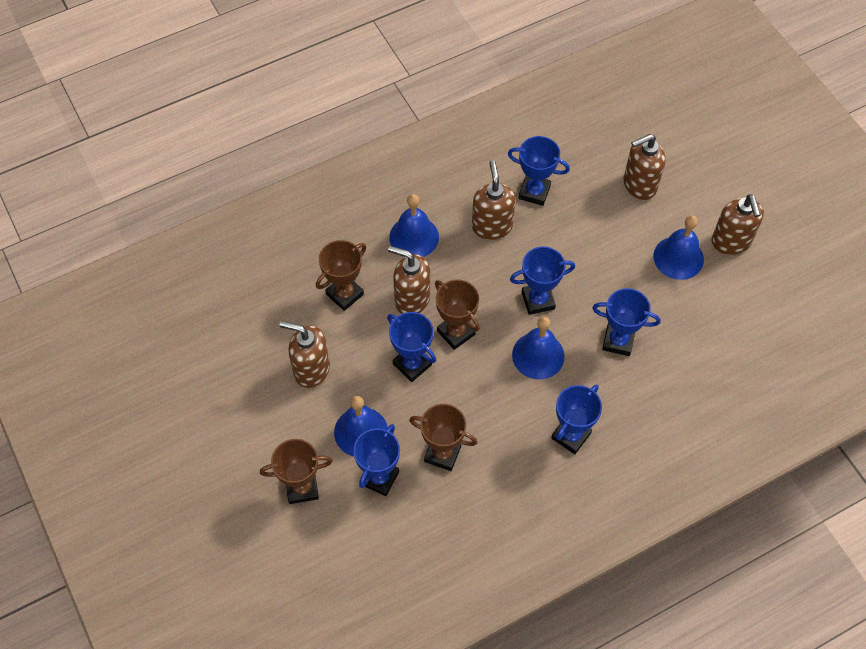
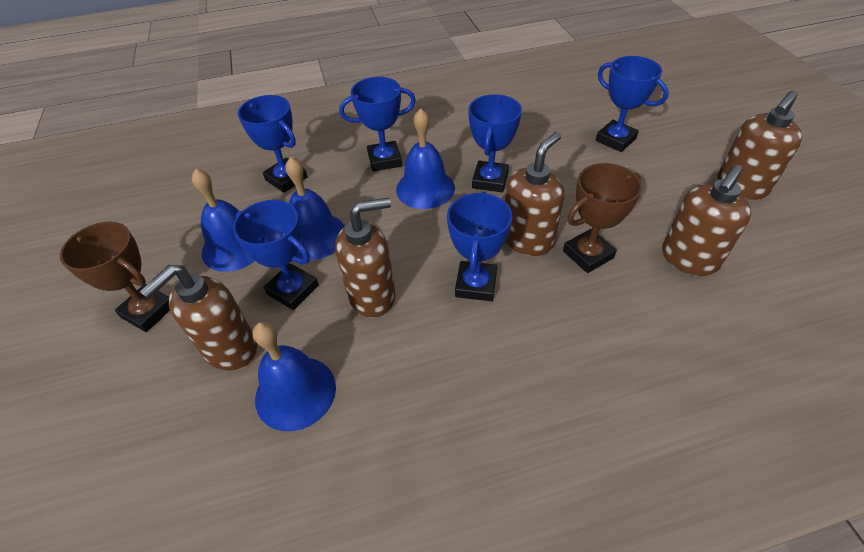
brown trophy: [260,439,333,504] [316,240,366,311] [409,404,478,471] [435,279,480,350] = 4 -> [60,222,170,332] [563,163,642,273] = 2

